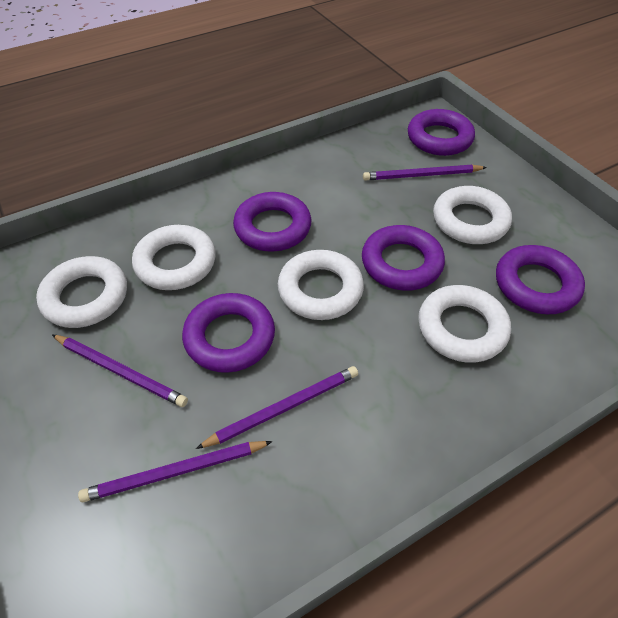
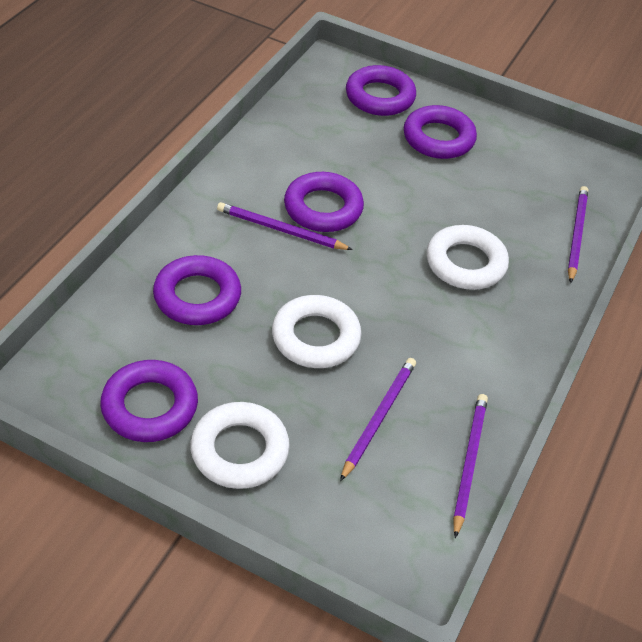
white ring: [36,256,127,328] [132,225,216,290] [278,250,364,320] [418,285,511,363] [433,186,512,244] = 5 -> [190,402,290,489] [272,295,361,368] [427,225,509,290] = 3

